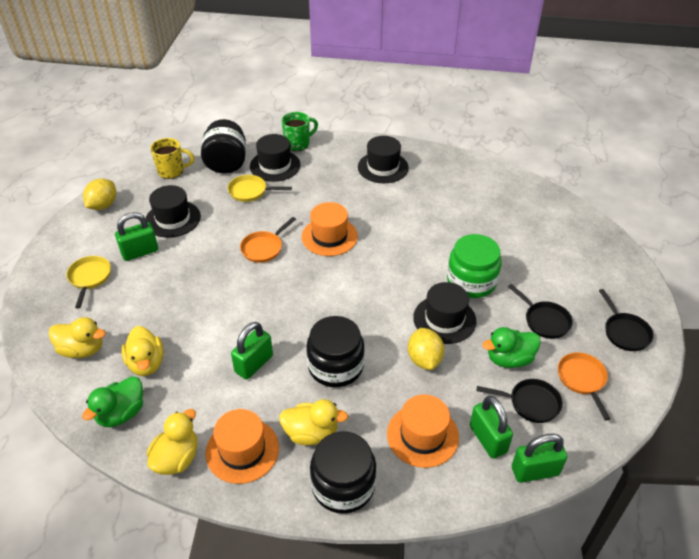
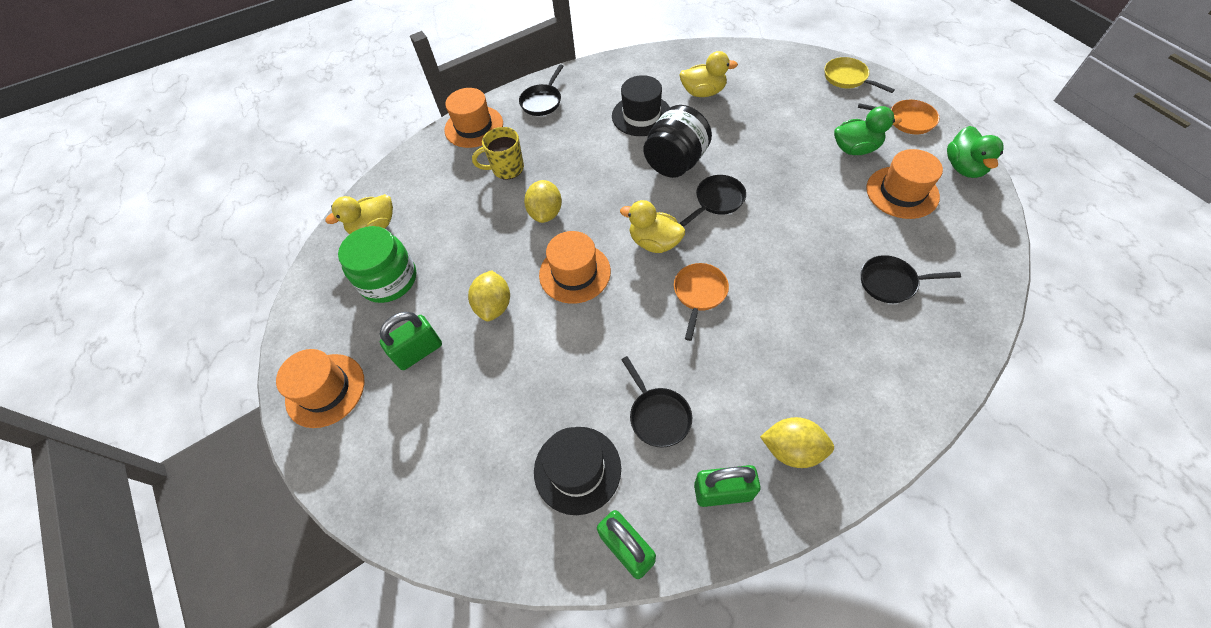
black hat: [145,185,201,238] [250,134,300,182] [358,136,409,183] [413,282,477,344] = 4 -> [534,427,621,515] [612,75,670,136] = 2
black jar: [201,119,246,173] [306,316,365,387] [310,431,376,514] = 3 -> [644,105,712,178] = 1
black pan: [477,379,563,423] [508,284,573,339] [599,289,654,351] = 3 -> [519,64,563,116] [621,356,692,448] [680,175,746,226] [861,255,961,303] = 4
green mug: [282,112,318,151] = 1 -> none = 0
green padlock: [115,212,158,261] [231,322,273,380] [470,396,513,459] [512,433,567,483] = 4 -> [380,312,442,370] [597,510,656,579] [694,465,761,507] = 3
orange hat: [205,409,279,484] [302,202,358,256] [387,394,459,468] = 3 -> [276,349,364,428] [444,88,503,148] [539,231,611,304] [866,149,943,219] = 4
yellow duck: [48,317,106,358] [121,326,164,376] [147,409,197,475] [279,399,348,445] = 4 -> [326,194,393,234] [620,200,685,253] [679,51,738,97] = 3
yellow lemon: [83,179,116,210] [408,328,444,370] = 2 -> [468,270,510,321] [524,180,562,223] [760,417,834,468] = 3
yellow pan: [66,256,111,309] [228,175,292,202] = 2 -> [824,57,895,93] = 1

